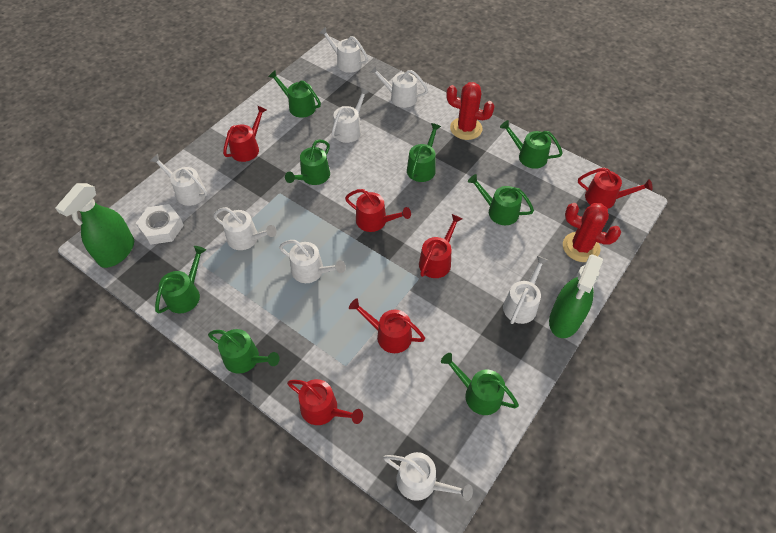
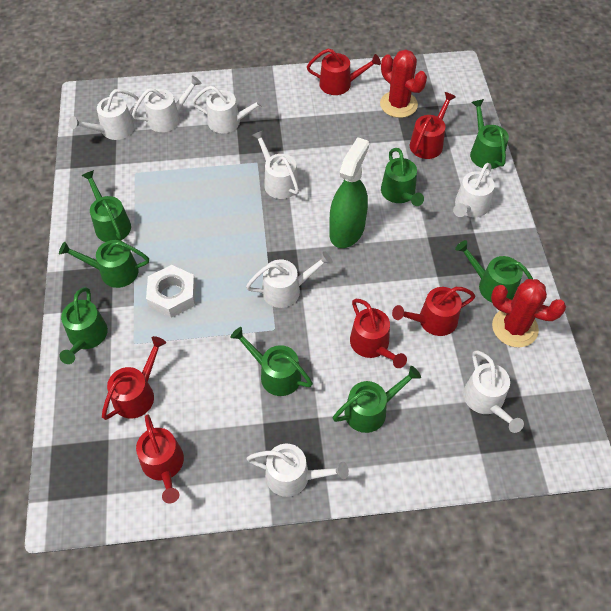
green spray bottle: [55,183,134,268] [549,254,603,338] = 2 -> [329,137,369,248] = 1

